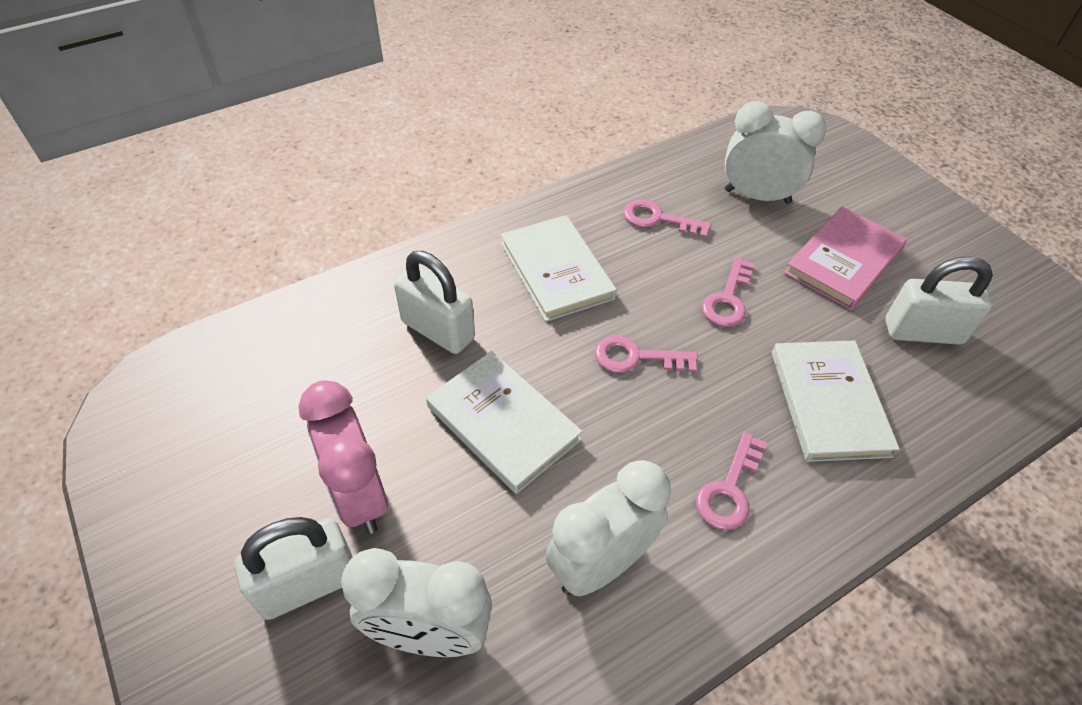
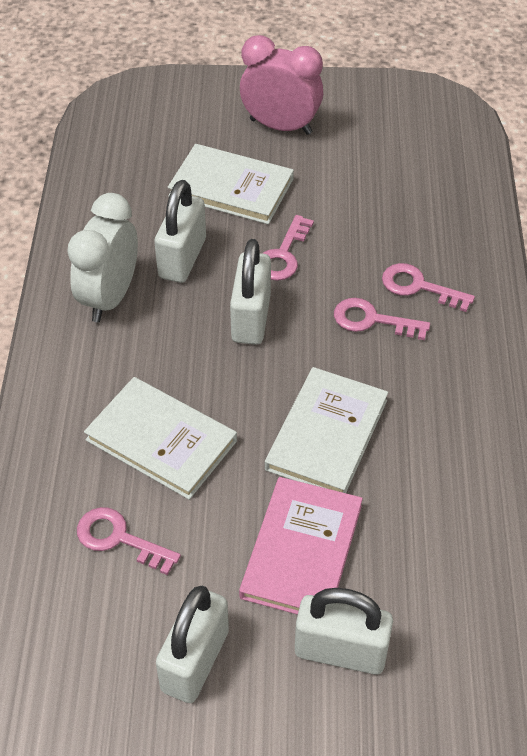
white clock: [341,548,492,657] [545,460,671,596] [725,101,827,204] = 3 -> [67,193,138,322] = 1
white padlock: [234,517,352,620] [394,251,475,354] [885,257,993,345] = 3 -> [154,180,206,283] [156,586,229,703] [230,239,271,345] [295,588,393,675] = 4

